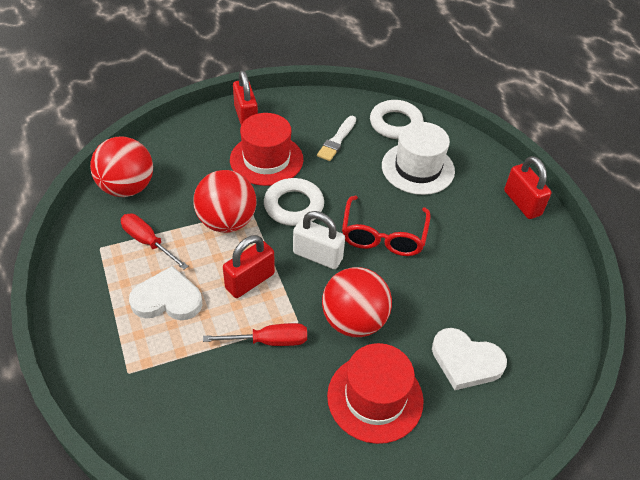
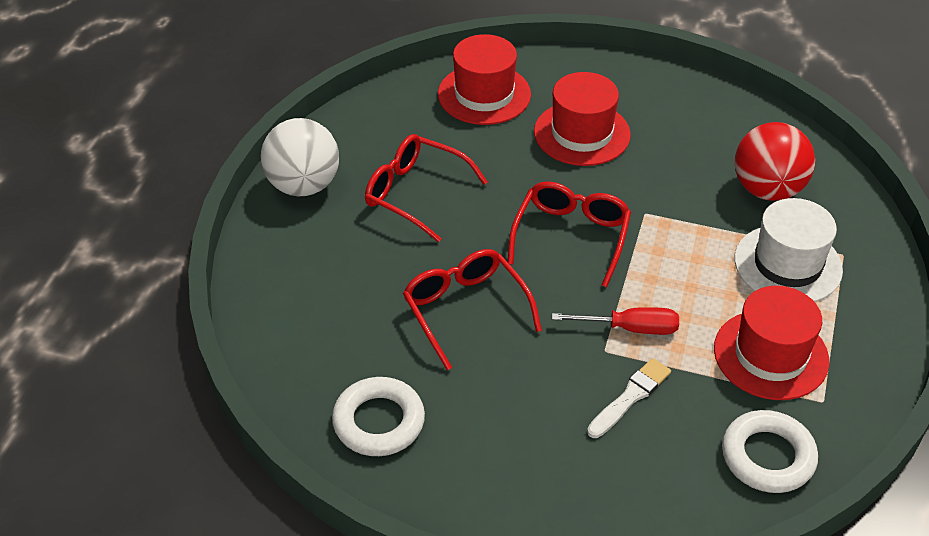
red ball: [90,136,153,197] [193,170,257,233] [322,267,392,337] = 3 -> [735,122,815,201] = 1
red glasses: [342,196,431,256] = 1 -> [365,134,488,242] [403,249,542,370] [508,181,631,287] = 3
red hat: [230,113,303,186] [327,343,424,444] = 2 -> [438,34,531,125] [534,72,631,166] [714,286,829,400] = 3
red padlock: [223,235,275,298] [233,70,258,125] [504,156,551,219] = 3 -> none = 0
red screwdriver: [121,214,188,270] [203,323,307,346] = 2 -> [552,307,679,335] = 1
white ball: none = 0 -> [261,118,339,196] = 1
white heart: [129,266,202,320] [432,328,507,390] = 2 -> none = 0
white padlock: [293,211,345,269] = 1 -> none = 0

